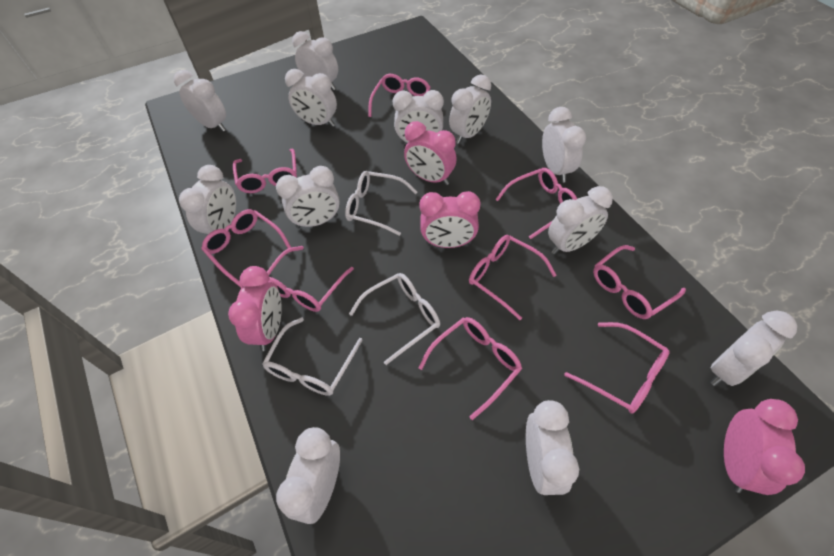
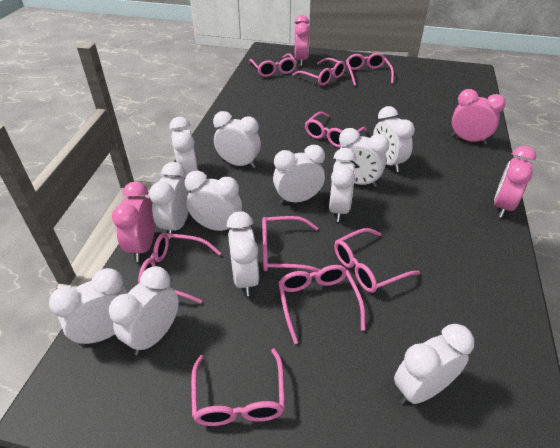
white glasses: [262,317,363,396] [345,171,418,236] [349,273,440,365] = 3 -> none = 0

